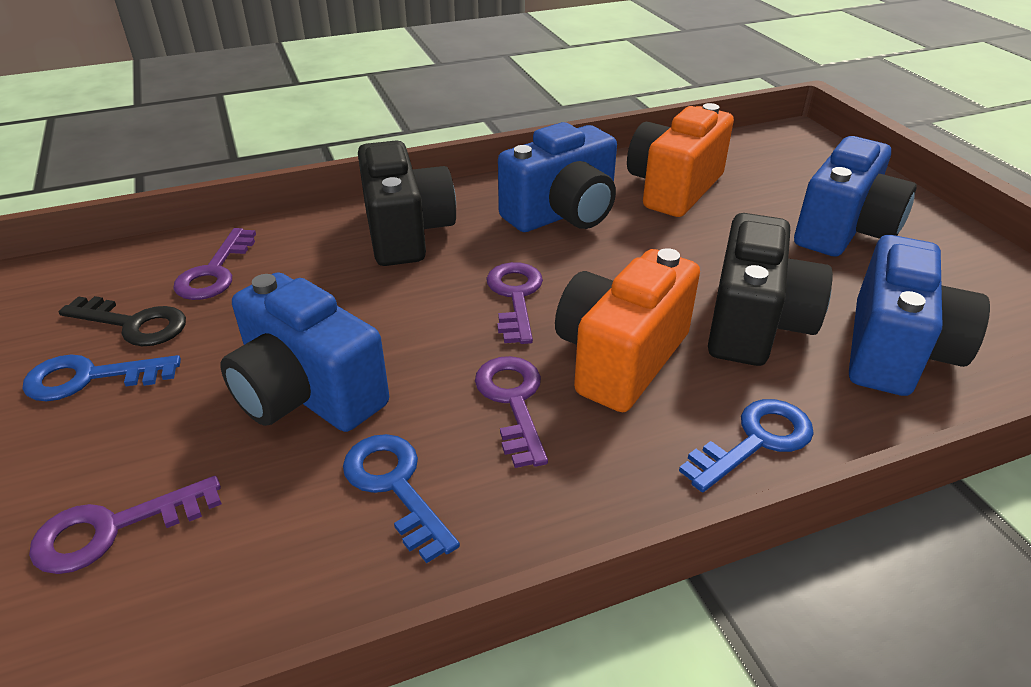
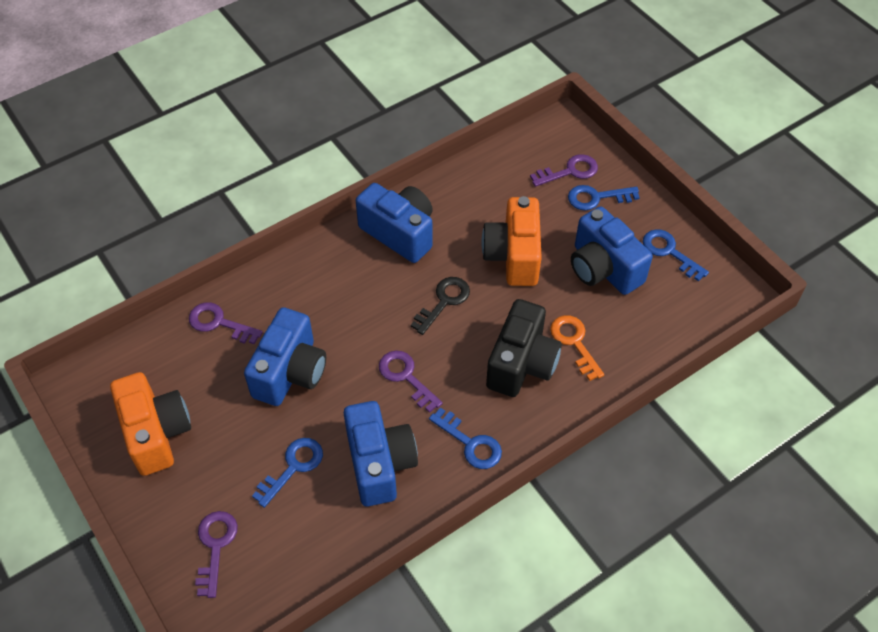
black camera: [358,140,456,266] [708,213,833,366] = 2 -> [486,299,562,397] = 1
blue key: [22,355,181,401] [343,434,460,563] [679,399,814,492] = 3 -> [252,438,323,508] [429,407,502,469] [568,185,640,210] [643,229,709,281] = 4
orange key: none = 0 -> [550,315,604,381] = 1

